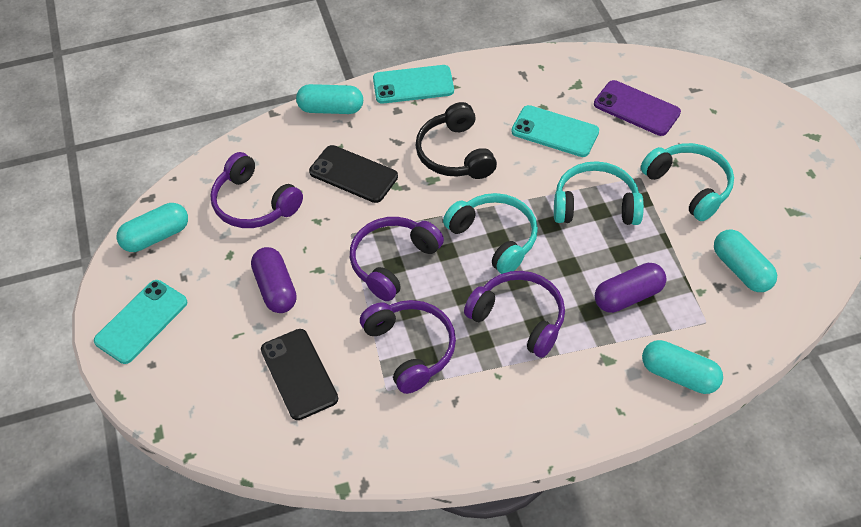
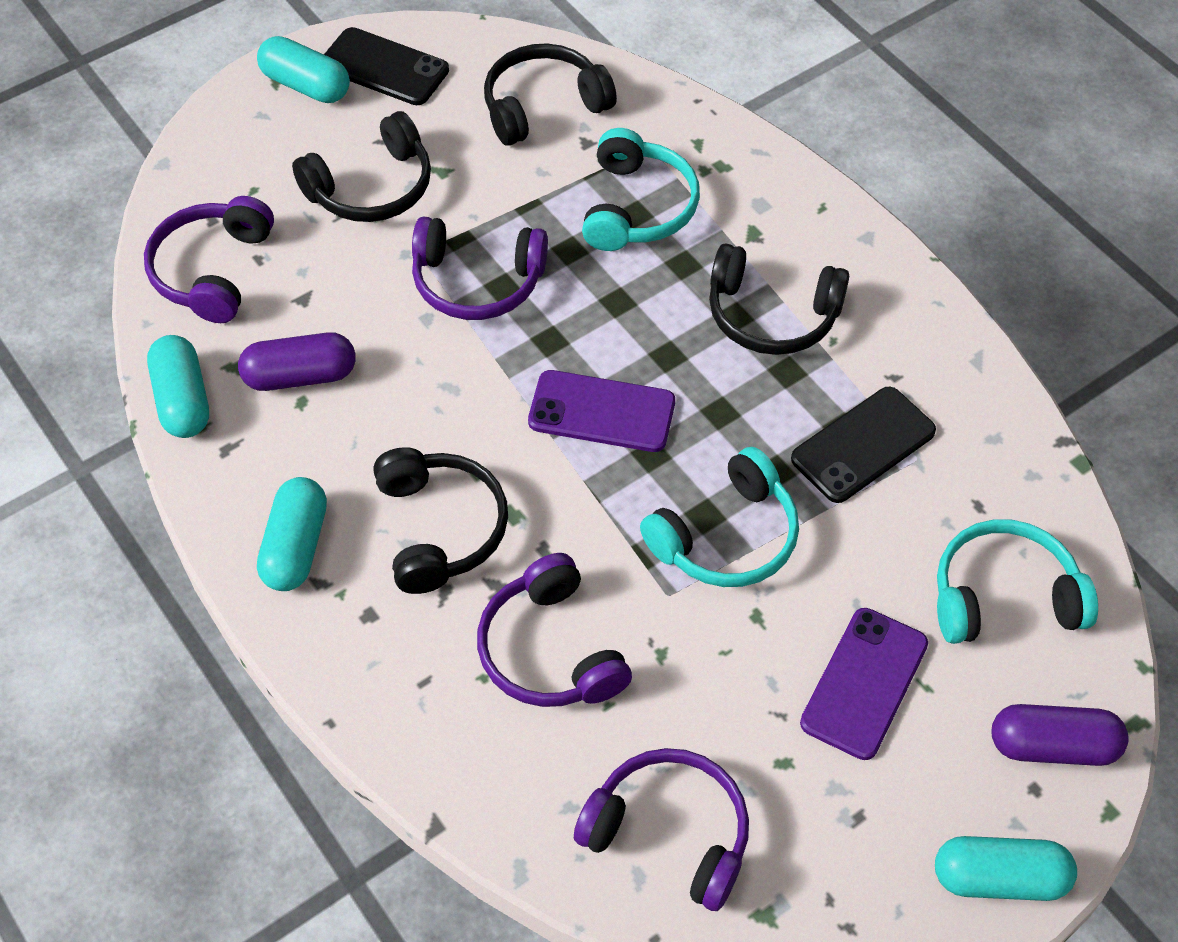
black headphones: [415,102,497,179] = 1 -> [292,111,431,222] [373,447,508,594] [484,43,617,146] [709,243,849,355] = 4
purple phone: [594,80,681,136] = 1 -> [528,370,675,452] [800,608,928,760] = 2
turquoise phone: [94,280,187,364] [373,65,454,104] [511,105,599,157] = 3 -> none = 0

